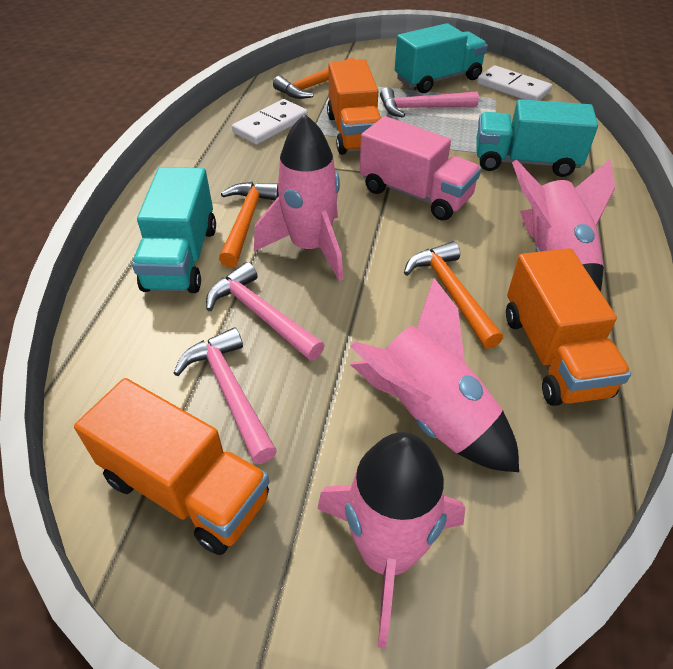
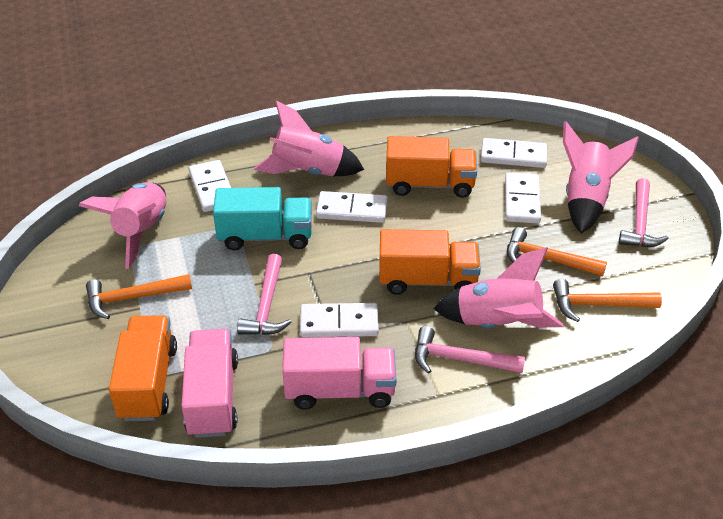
pink truck: [360,116,481,221] = 1 -> [181,329,238,438] [282,337,396,410] = 2
turquoise truck: [132,167,216,293] [395,23,488,93] [476,99,598,177] = 3 -> [213,187,312,250] = 1
white domino: [232,99,308,145] [477,66,552,101] = 2 -> [189,160,231,212] [300,303,379,337] [316,191,388,223] [481,138,547,168] [505,172,541,224] = 5

